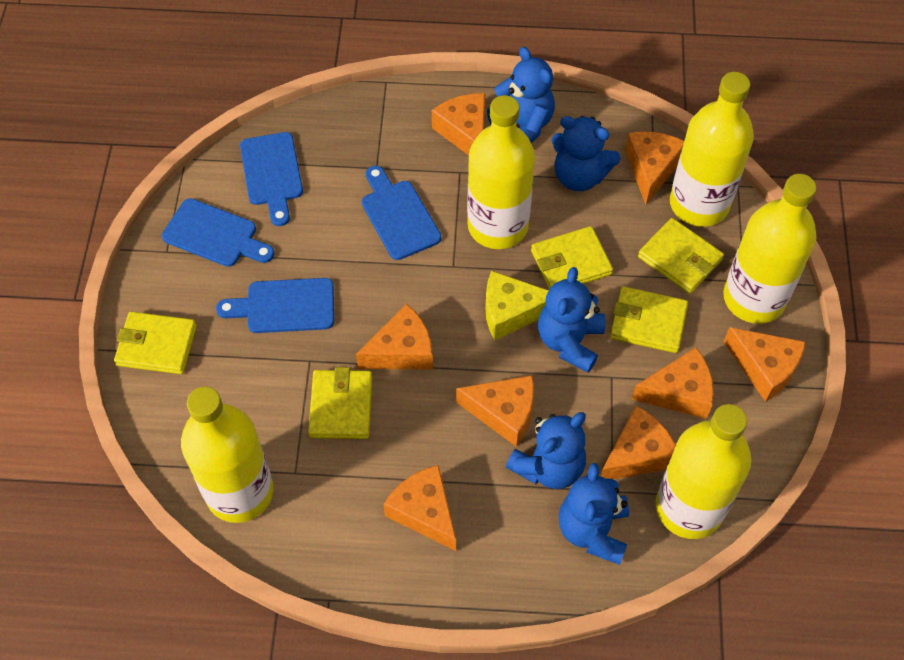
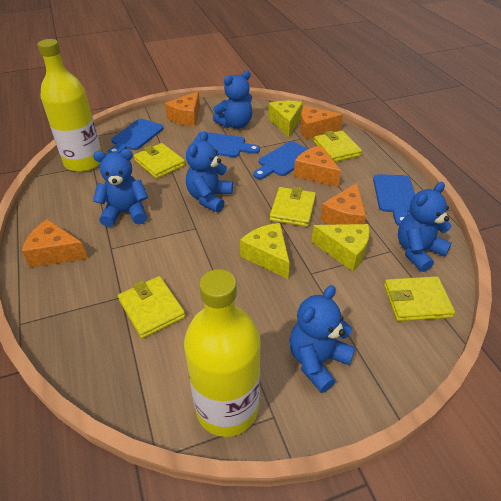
orange cheese: [356,304,433,369] [383,465,456,551] [432,93,485,155] [456,375,534,447] [601,406,676,479] [625,132,684,205] [632,347,714,419] [724,327,806,402] = 8 -> [22,219,88,268] [165,92,200,126] [294,145,341,187] [300,106,343,140] [320,183,366,225] = 5
yellow bottle: [181,386,274,523] [467,95,535,249] [656,404,751,539] [670,72,754,227] [723,174,817,324] = 5 -> [38,39,101,172] [184,269,261,437] = 2
yellow cheese: [485,271,549,340] = 1 -> [240,223,290,279] [268,101,303,137] [311,224,370,271] = 3

